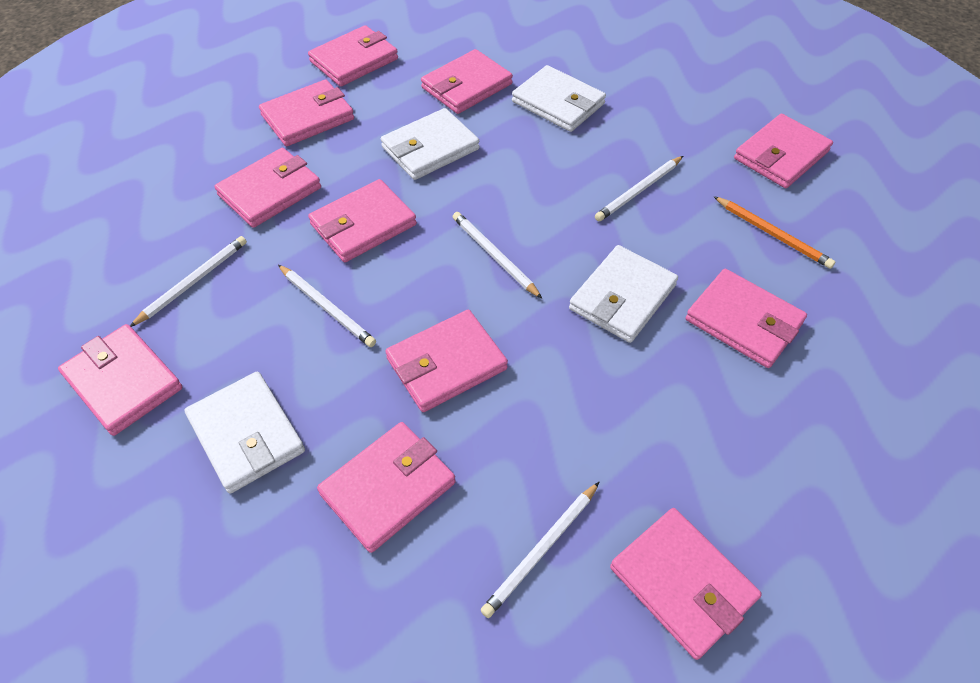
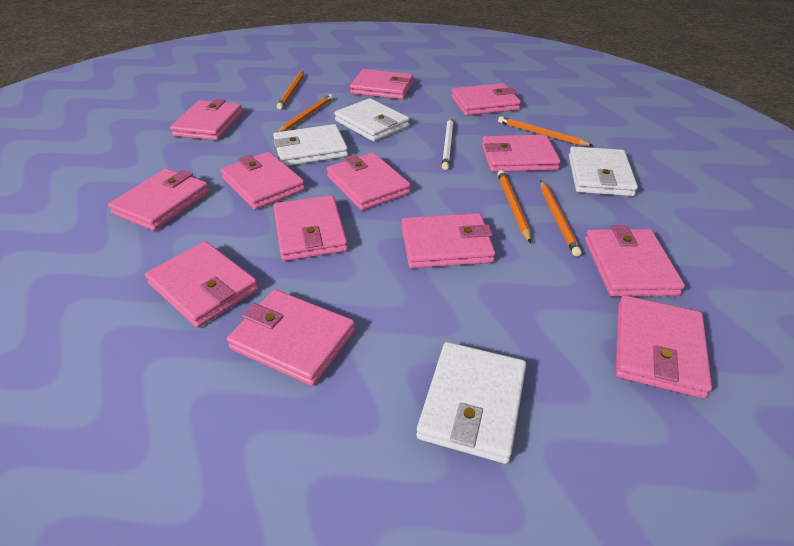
orange pencil: [713,196,835,269] = 1 -> [277,71,304,109] [277,94,333,132] [497,170,531,243] [498,116,593,146] [540,181,582,257] = 5
pink wallet: [58,324,183,436] [214,148,321,228] [259,80,354,146] [308,25,398,87] [308,179,417,262] [317,422,456,553] [385,310,508,412] [421,49,513,114] [610,508,762,660] [685,269,807,368] [734,114,833,188] = 11 -> [108,168,210,231] [145,241,259,328] [170,99,243,140] [220,152,305,210] [227,290,355,386] [274,195,348,261] [327,153,411,210] [350,69,413,99] [402,213,495,268] [451,83,521,116] [482,135,561,172] [585,225,685,297] [616,295,712,398] = 13
white pencil: [130,236,247,327] [278,265,376,347] [453,212,542,299] [481,482,599,618] [595,156,683,221] = 5 -> [442,118,453,170] = 1

